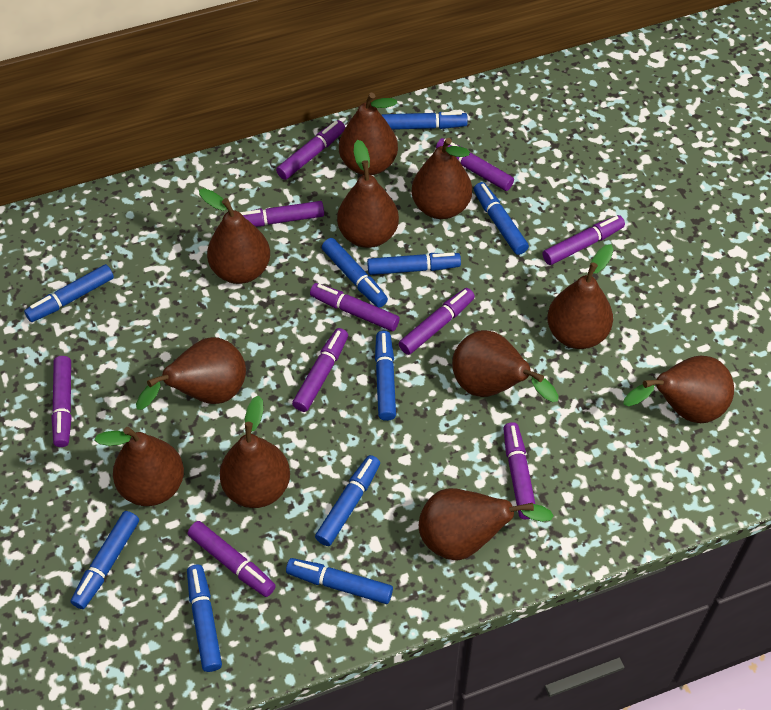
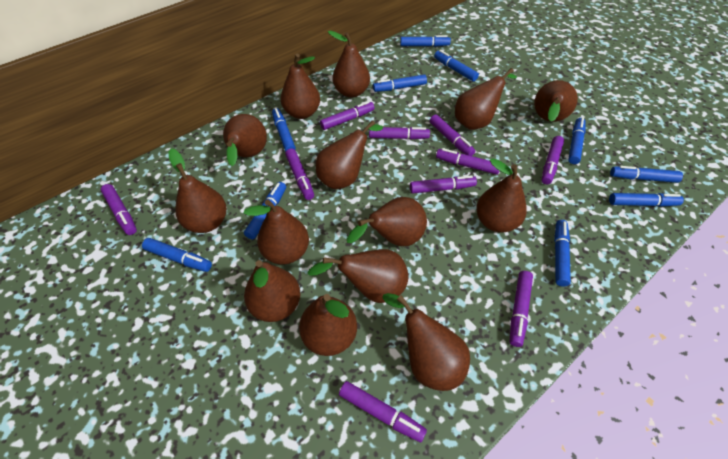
brown pear: [94,427,184,506] [136,337,246,410] [199,188,270,284] [220,396,290,508] [337,140,399,248] [339,93,398,175] [411,138,472,219] [419,488,554,561] [452,330,558,402] [547,244,614,349] [623,356,734,423] = 11 -> [168,148,227,233] [223,114,267,166] [244,200,309,264] [244,260,301,322] [281,54,320,119] [299,294,357,356] [308,249,408,303] [316,120,383,189] [328,31,370,98] [347,197,427,246] [383,293,470,391] [455,68,517,130] [476,159,527,233] [534,80,578,122] = 14

